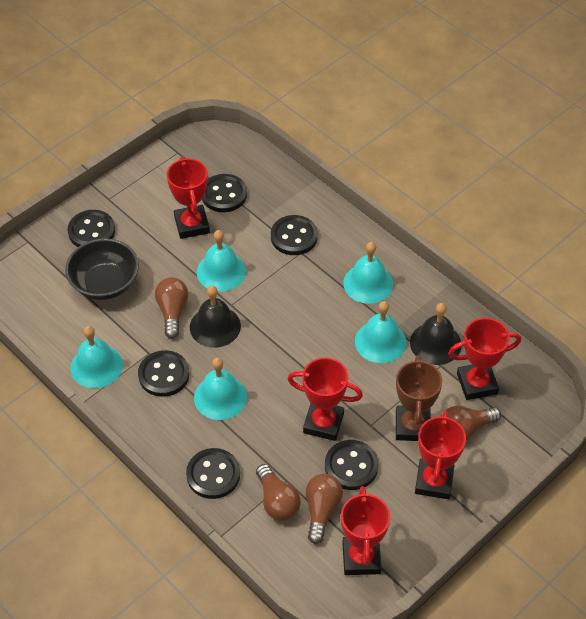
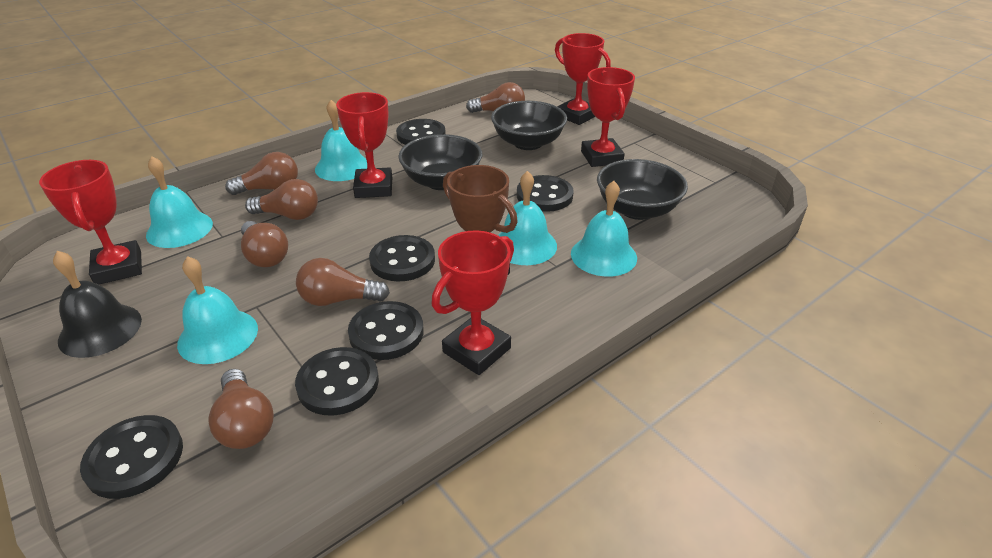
black bell: [190,286,241,348] [410,303,461,365] = 2 -> [53,251,142,358] = 1
black bowl: [65,239,139,300] = 1 -> [398,134,482,190] [491,101,567,150] [597,159,688,220] = 3
brown light bulb: [155,278,188,338] [256,464,301,521] [306,474,343,544] [441,406,501,439] = 4 -> [208,369,274,449] [225,152,298,195] [241,221,288,267] [245,179,318,220] [296,258,390,306] [466,82,525,113] = 6

